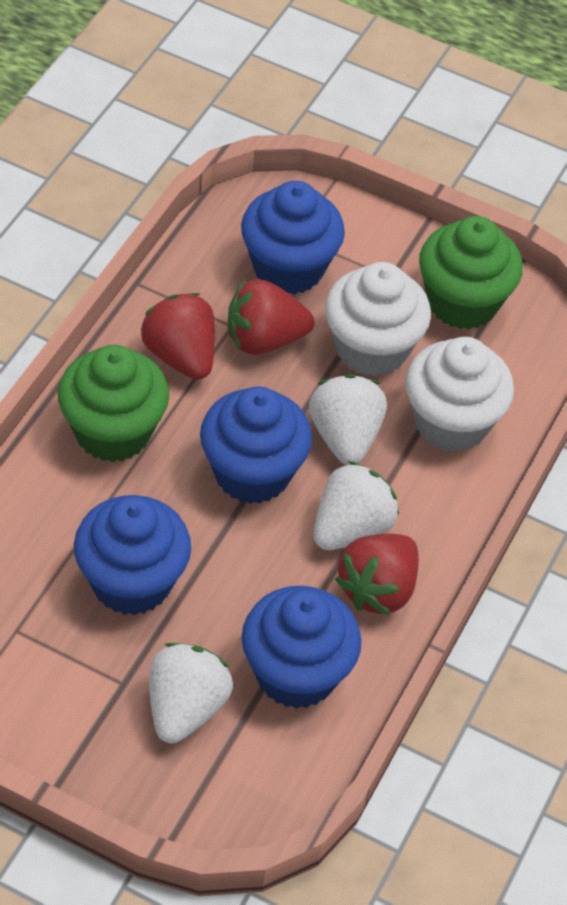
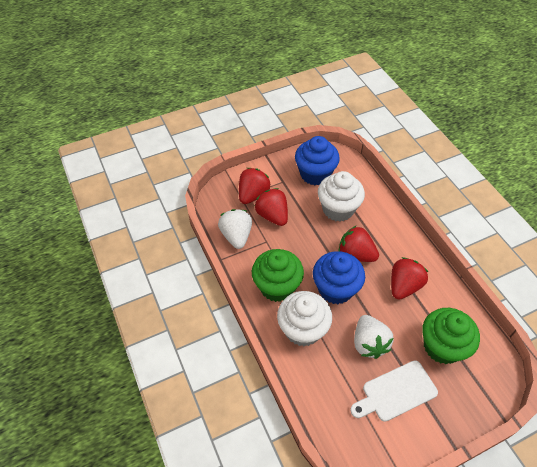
blue cupcake: [74,495,191,616] [200,387,312,504] [241,181,345,295] [242,586,361,709] = 4 -> [295,136,340,185] [313,251,365,304] = 2
red strawberry: [140,293,215,380] [228,279,314,355] [335,534,419,615] = 3 -> [239,168,271,204] [255,188,288,226] [338,225,379,262] [391,257,428,299] = 4
white cutting board: none = 0 -> [350,360,438,422] = 1
white strawberry: [149,643,233,743] [309,375,387,465] [314,461,399,550] = 3 -> [218,209,252,249] [354,315,394,359] = 2

